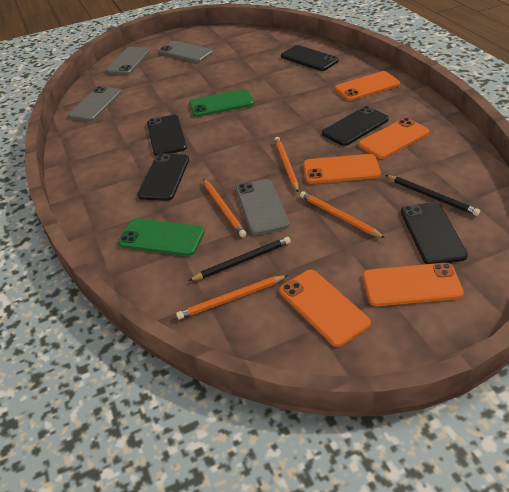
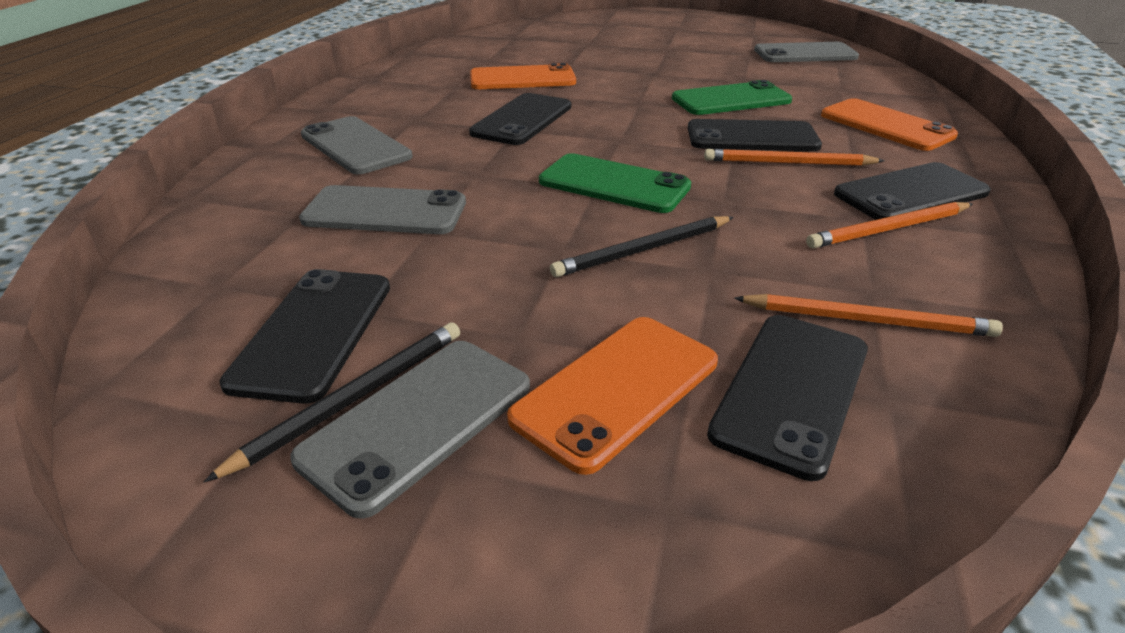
orange pencil: [176,275,288,319] [203,179,246,237] [274,137,299,192] [300,191,385,238] = 4 -> [704,149,885,166] [734,294,1003,337] [806,202,973,248] = 3
orange phone: [279,270,371,347] [303,154,381,184] [335,71,400,101] [358,118,429,159] [363,263,464,306] = 5 -> [470,63,576,89] [507,317,718,475] [821,98,958,151] = 3

